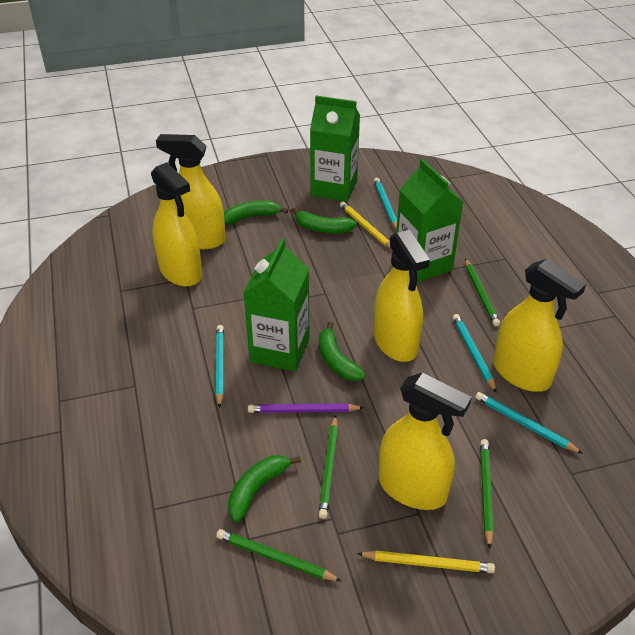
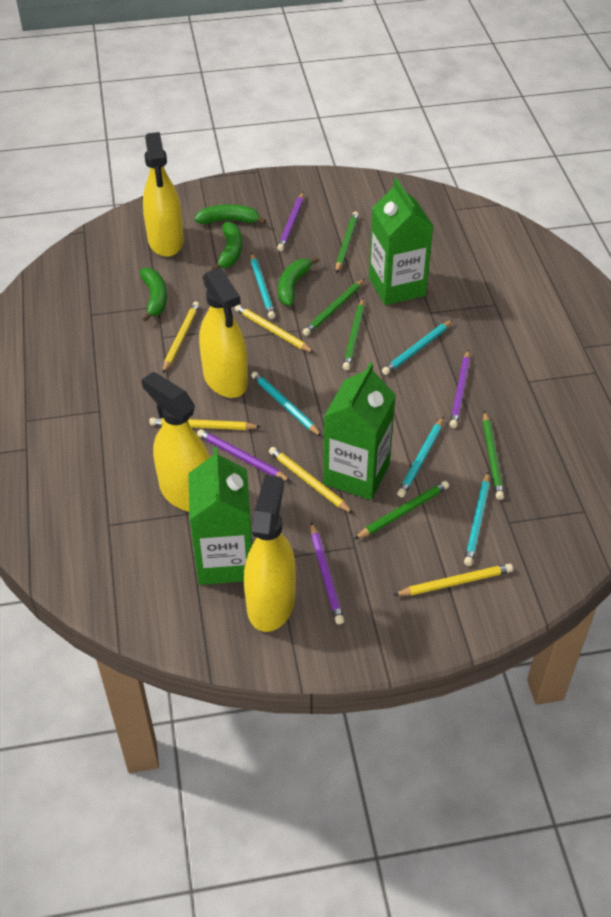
green pencil: [216,529,342,581] [318,415,338,519] [465,258,500,326] [480,439,494,549] = 4 -> [303,279,365,336] [336,211,359,273] [343,298,365,370] [354,481,449,539] [483,411,504,500] = 5
purple pencil: [248,404,364,413] = 1 -> [197,429,291,481] [277,192,304,251] [311,522,344,624] [450,349,470,428] = 4
turquoise pencil: [216,325,224,408] [374,178,397,229] [452,314,497,393] [475,392,583,454] = 4 -> [251,253,275,319] [251,371,322,437] [382,320,453,375] [397,417,444,497] [464,472,490,566] = 5
yellow pencil: [340,202,391,249] [357,551,495,573] = 2 -> [149,418,261,430] [162,302,200,374] [235,305,314,353] [269,447,354,514] [394,563,513,596] = 5
yellow spray bottle: [151,162,202,287] [156,134,225,249] [374,230,430,362] [379,373,472,510] [493,259,586,392] = 5 -> [142,372,210,512] [143,132,184,257] [199,267,248,398] [244,475,296,632] = 4

